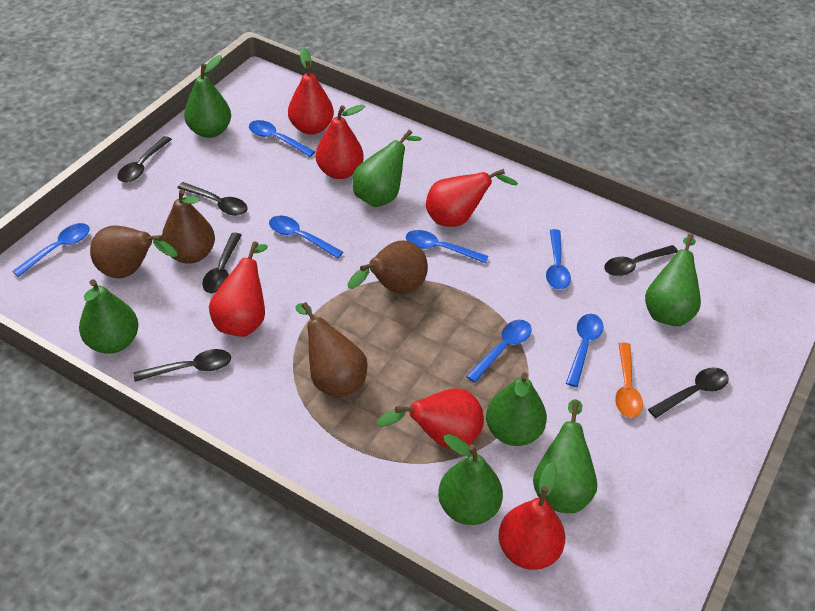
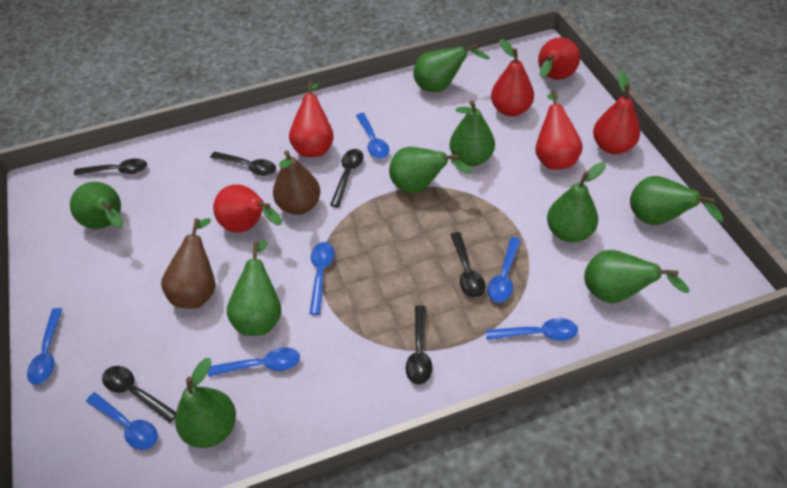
brown pear: [90,225,177,278] [162,189,215,264] [295,302,367,398] [348,241,428,294] = 4 -> [161,218,215,309] [273,150,320,215] = 2
green pear: [79,279,138,354] [184,55,231,138] [352,130,422,207] [438,434,503,525] [486,372,547,446] [533,399,597,513] [645,234,701,326] = 7 -> [70,182,123,229] [175,358,236,448] [227,241,281,336] [389,147,472,193] [413,44,490,92] [450,100,495,166] [547,162,606,243] [584,250,689,303] [630,176,723,225] = 9
orange spoon: [615,342,643,417] = 1 -> none = 0

